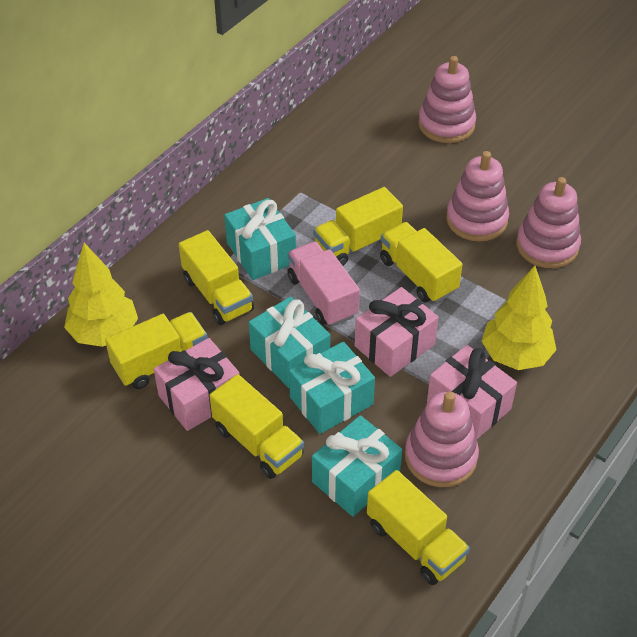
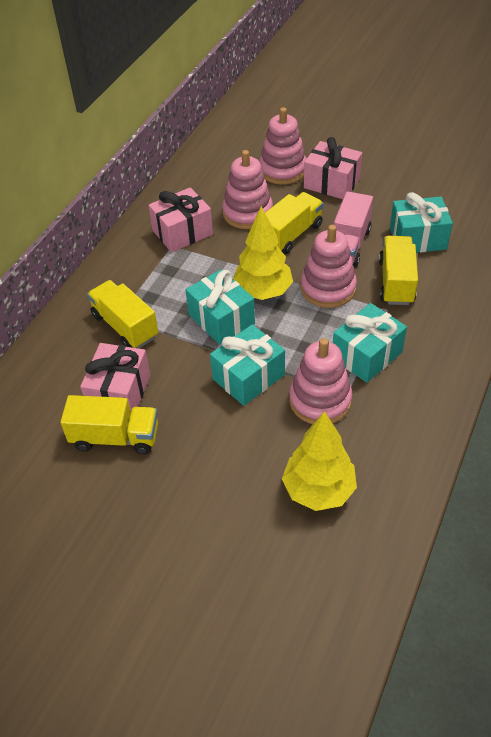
yellow truck: [105,312,208,389] [179,230,254,325] [209,374,304,479] [313,187,403,266] [367,470,470,585] [380,222,463,303] = 6 -> [61,395,158,455] [87,280,158,349] [265,192,323,254] [379,236,418,305] = 4

